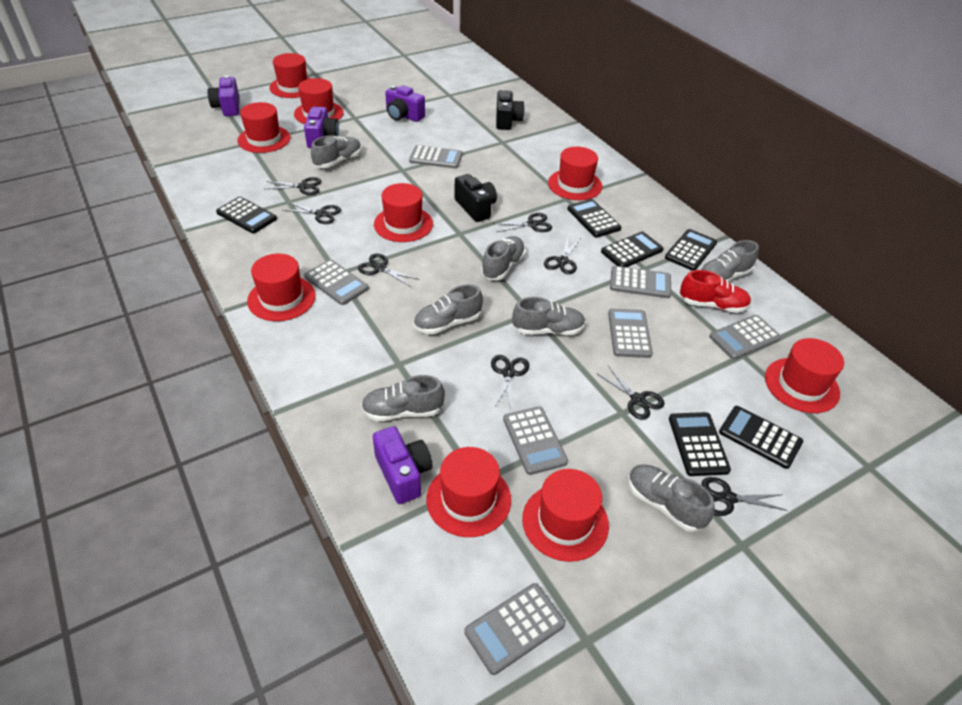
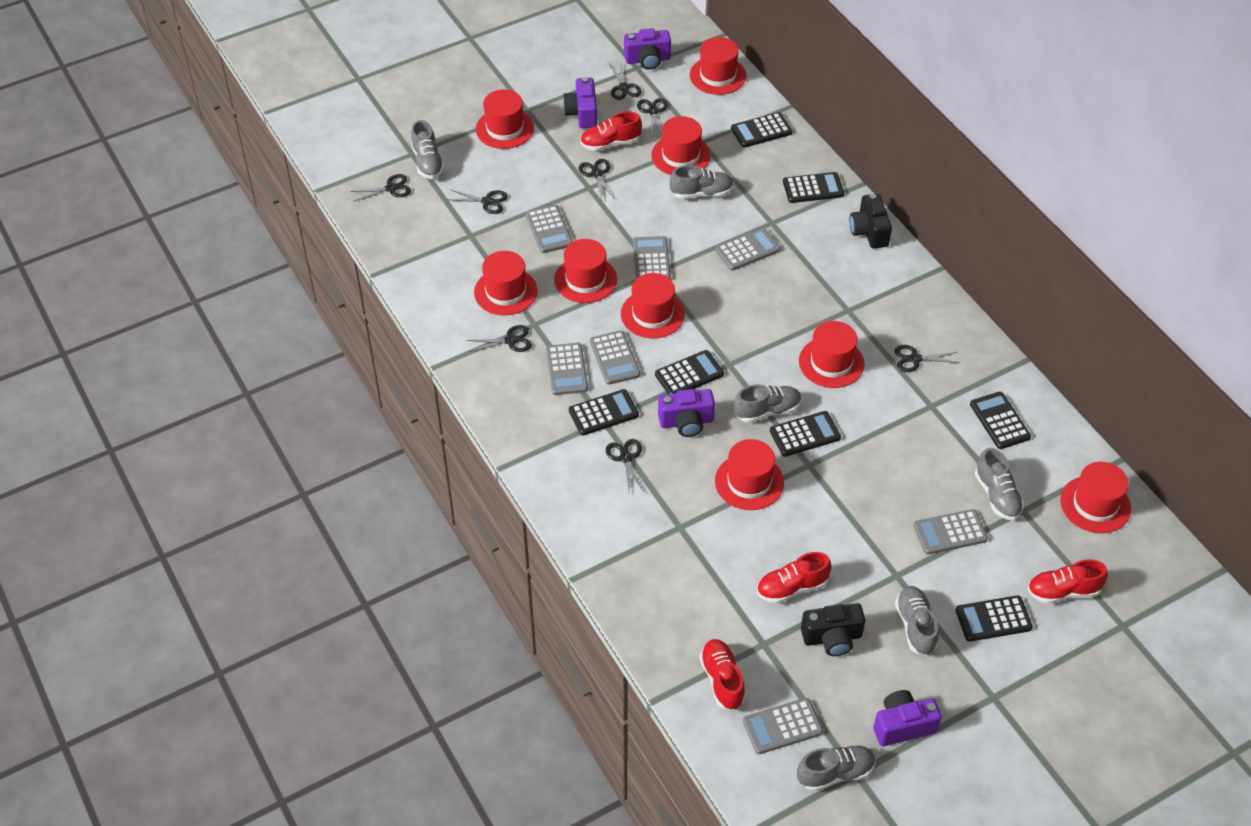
black calculator: [216,197,277,233] [567,199,622,238] [601,232,664,267] [665,229,717,271] [669,412,731,476] [719,406,803,469] = 6 -> [569,389,639,436] [655,350,724,394] [731,112,792,148] [770,411,841,457] [783,172,844,203] [956,595,1033,642] [970,392,1031,449] = 7
grey shoe: [311,135,362,168] [361,375,445,421] [414,284,483,334] [481,236,525,280] [512,297,585,335] [628,465,715,532] [700,240,759,282] = 7 -> [411,120,445,179] [670,165,734,199] [734,385,801,423] [797,745,876,791] [895,586,939,656] [975,448,1024,520] = 6
red shoe: [680,270,751,313] = 1 -> [580,111,642,151] [699,639,746,710] [757,552,831,604] [1027,559,1108,604] = 4

